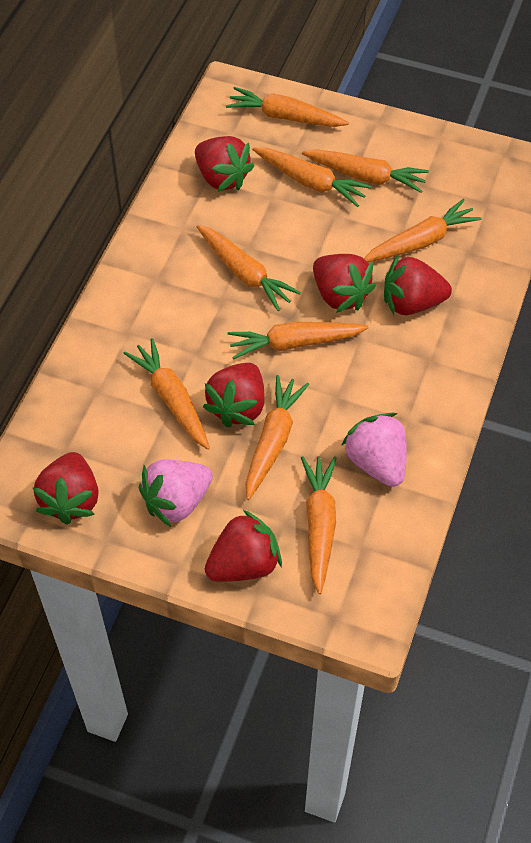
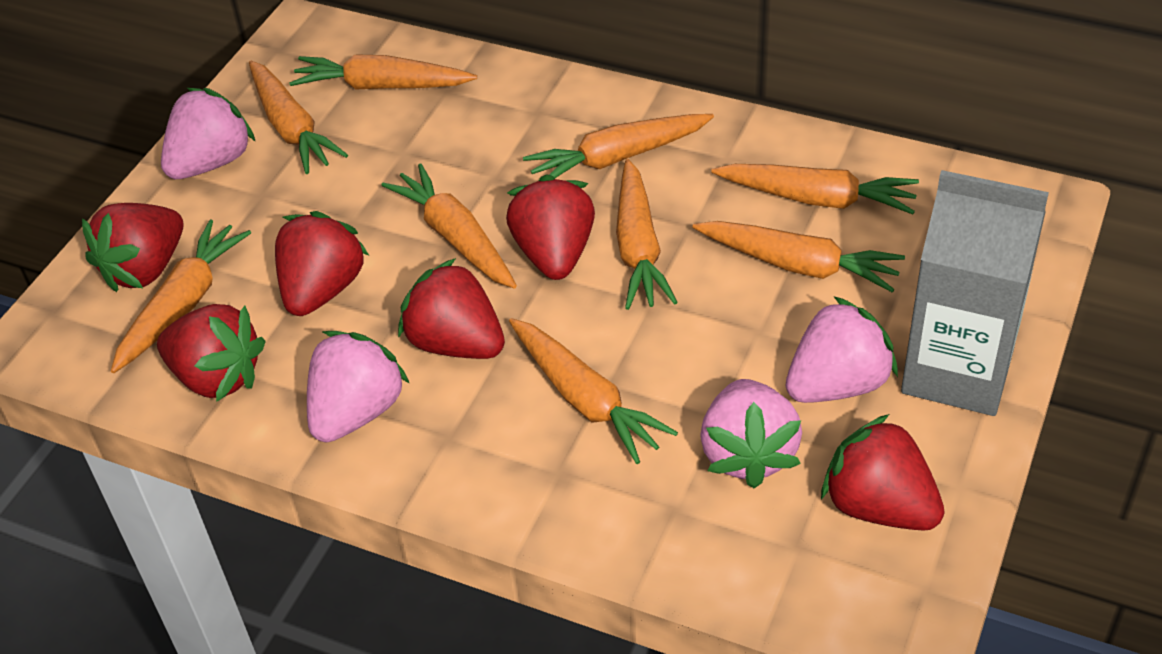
grey carton: none = 0 -> [901,170,1049,416] = 1
pink strawberry: [139,460,213,527] [341,413,407,487] = 2 -> [161,88,256,179] [307,331,410,443] [700,379,802,488] [786,296,898,403] = 4

